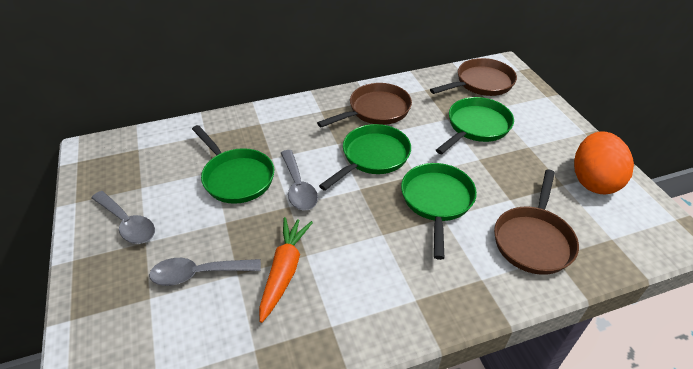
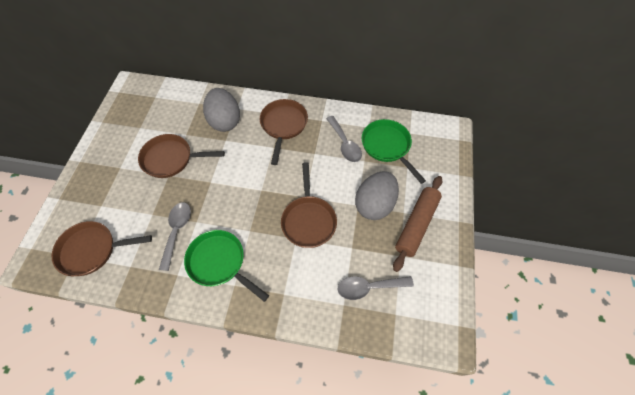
brown pan: [317,83,412,127] [430,58,517,96] [494,169,579,275] = 3 -> [52,221,152,276] [138,134,225,178] [260,99,308,165] [281,162,337,248] = 4
brown rolling pin: none = 0 -> [393,176,442,272] = 1
green pan: [192,125,274,204] [319,124,411,191] [401,163,477,260] [436,97,514,154] = 4 -> [184,230,269,302] [362,119,426,184] = 2
grey egg: none = 0 -> [203,88,240,132] [355,171,399,220] = 2
orange carrot: [259,217,313,323] = 1 -> none = 0
orange egg: [574,131,634,194] = 1 -> none = 0

